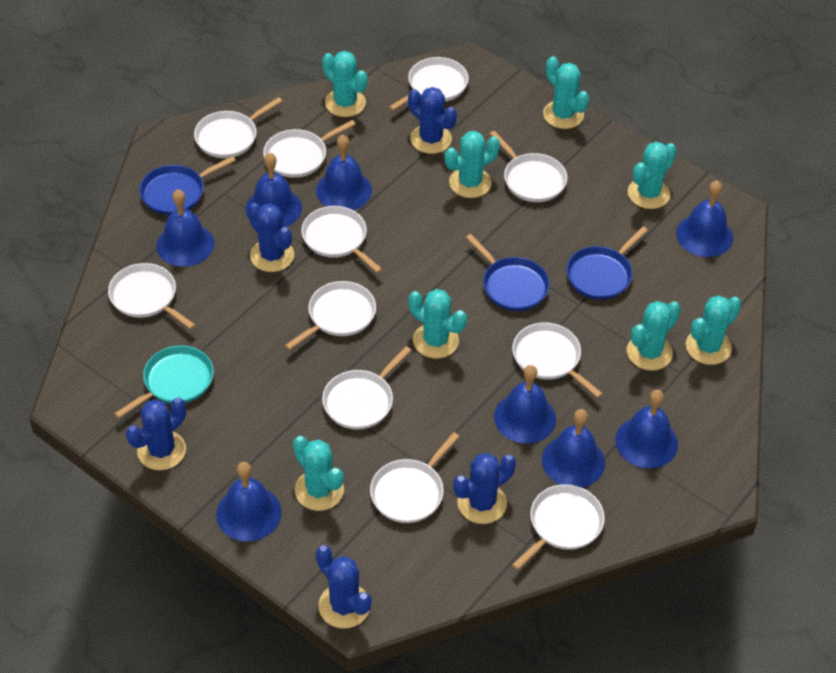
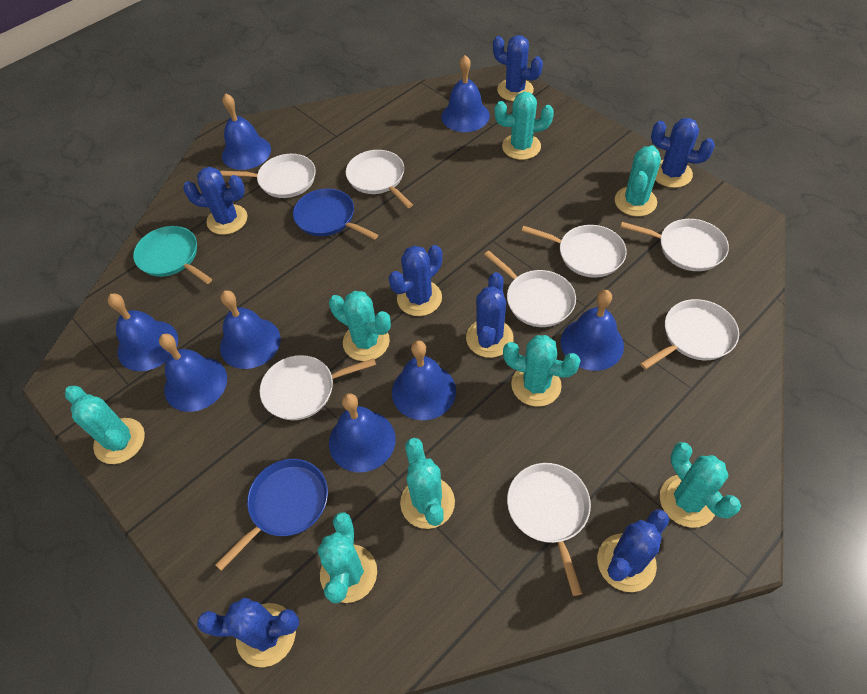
blue cactus: [126,397,186,470] [248,203,294,272] [316,545,372,629] [408,87,457,154] [453,453,516,524] = 5 -> [183,167,248,235] [197,598,299,667] [388,245,443,316] [466,272,514,358] [493,35,543,101] [597,509,670,592] [651,118,715,188] = 7
blue pan: [139,156,236,215] [466,234,550,311] [566,226,648,300] = 3 -> [215,459,328,571] [293,188,378,240] = 2
white pan: [108,263,196,329] [194,97,282,158] [263,120,356,178] [285,281,376,350] [301,206,383,273] [322,346,412,430] [370,432,460,523] [389,57,469,111] [490,131,567,202] [512,322,603,398] [512,484,605,570] = 11 -> [220,154,316,198] [260,355,376,420] [346,150,413,208] [484,251,576,327] [507,463,591,596] [522,225,627,278] [620,219,729,271] [640,299,739,370] = 8

